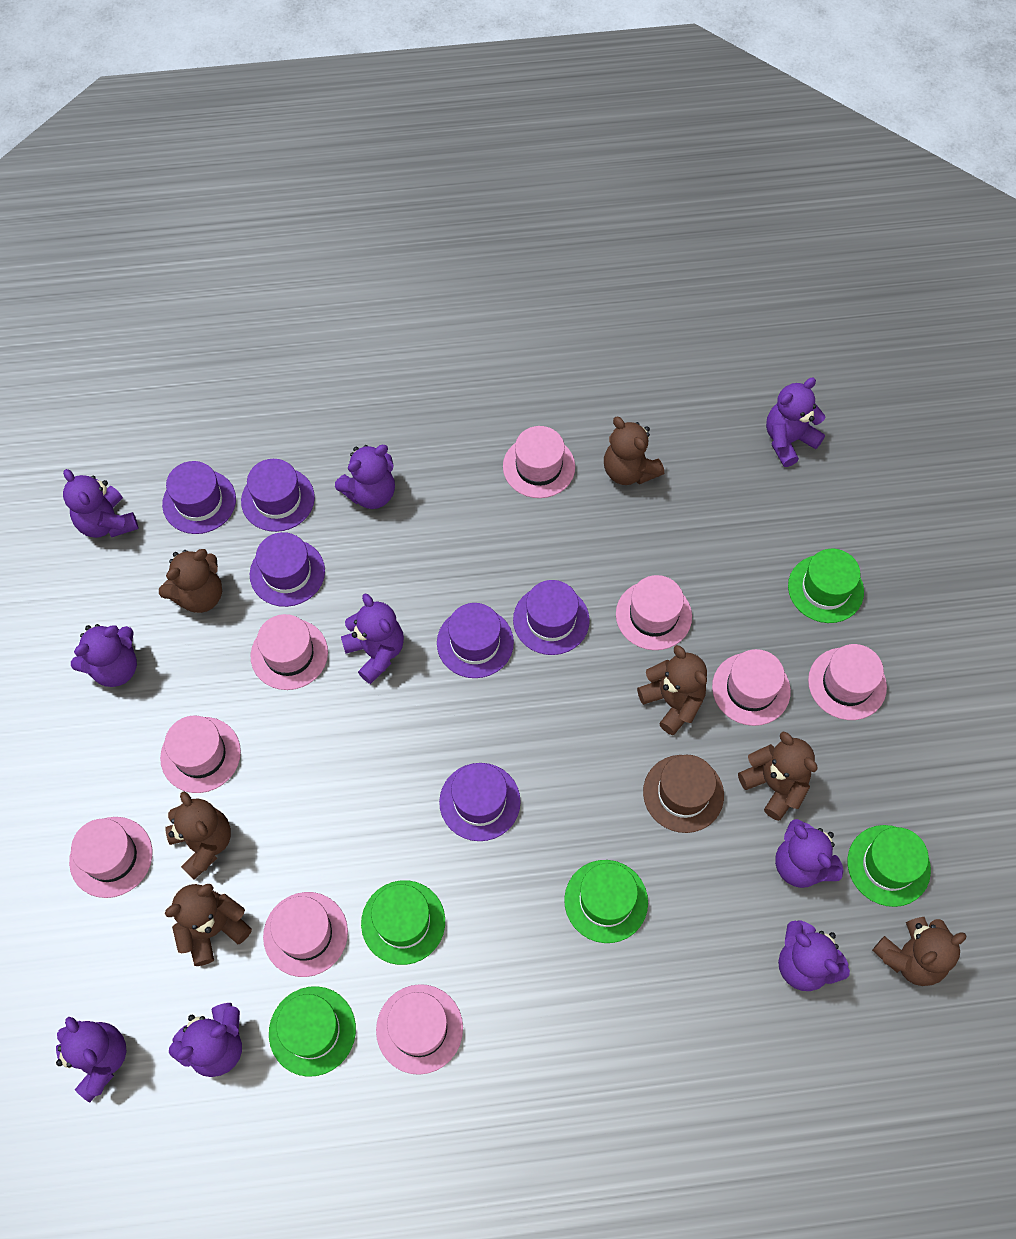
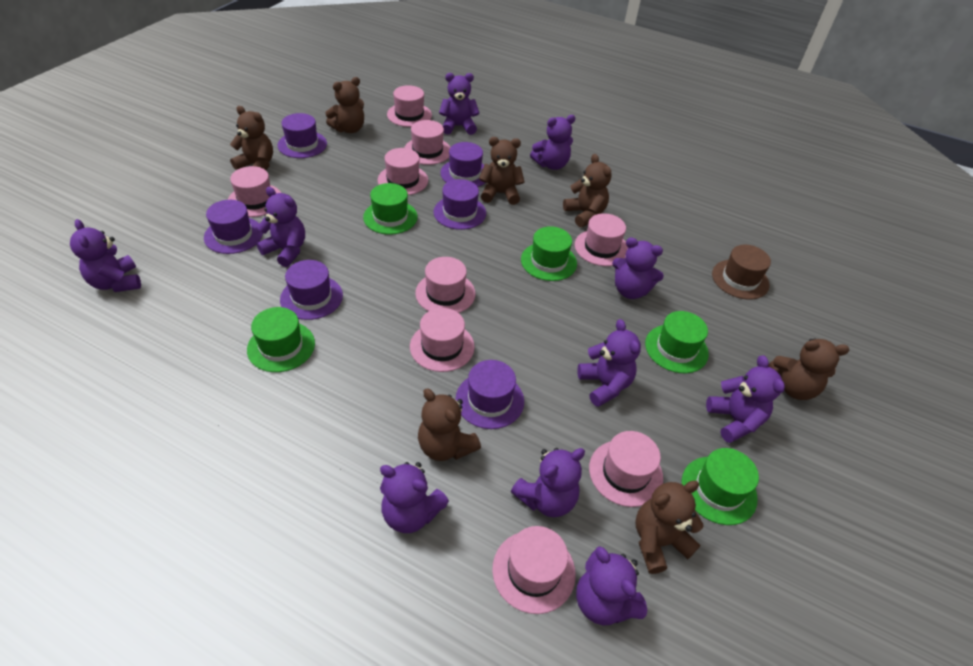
purple teddy bear: [56,1017,126,1103] [63,469,139,538] [71,624,137,687] [169,1003,242,1077] [335,445,395,509] [341,594,404,684] [766,378,825,467] [775,819,843,888] [778,920,850,991] = 9 -> [70,219,141,292] [256,187,305,267] [380,462,449,533] [439,73,480,135] [511,448,585,517] [530,115,575,170] [576,546,648,625] [577,319,641,407] [612,237,664,299] [706,355,785,443] = 10

